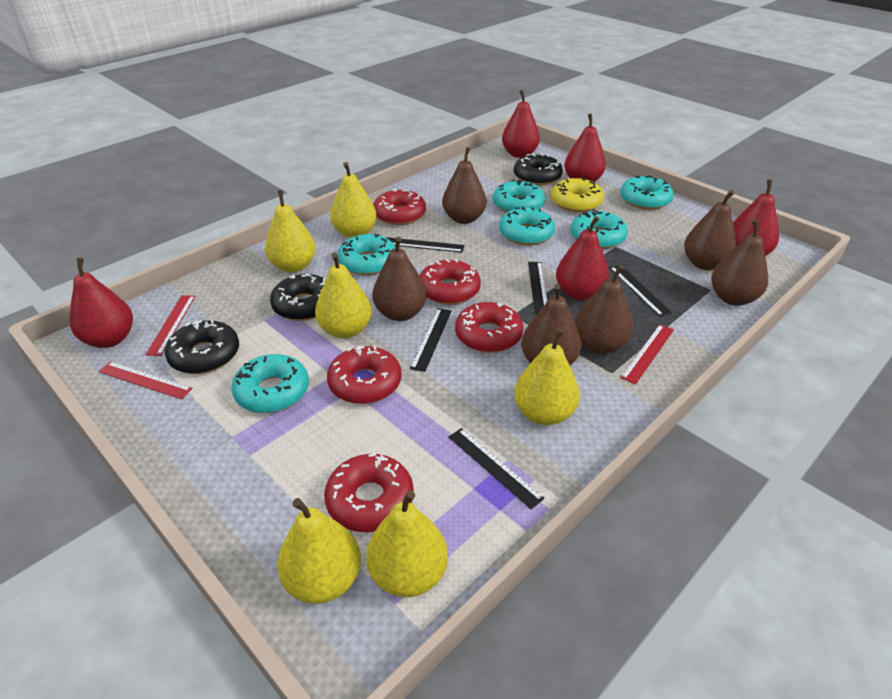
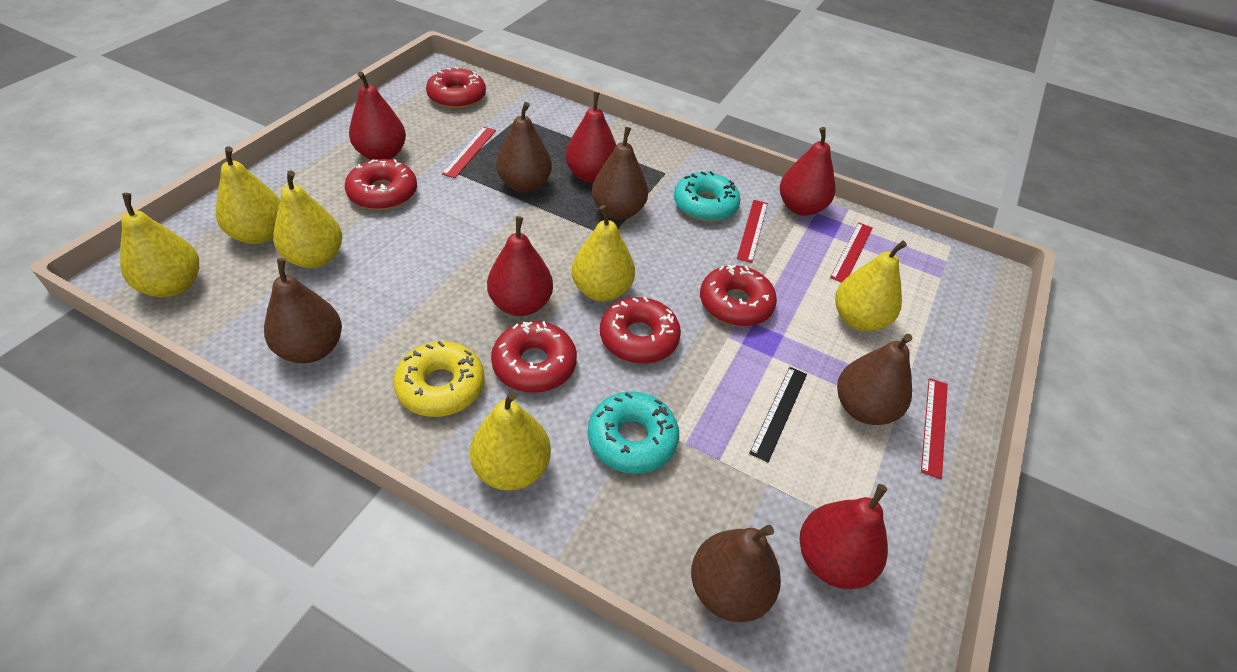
black donut: [165,319,239,374] [270,274,326,321] [514,153,563,186] = 3 -> none = 0
black ruler: [386,237,465,253] [410,308,451,372] [448,428,545,509] [528,262,547,314] [609,265,672,317] = 5 -> [749,367,807,462] = 1
brown pear: [372,237,427,321] [442,147,487,224] [521,284,581,365] [575,265,633,354] [684,190,737,270] [711,220,768,306] = 6 -> [264,258,342,363] [496,102,552,193] [592,127,648,220] [691,525,781,622] [837,334,913,425] = 5
red ruler: [98,361,193,399] [145,295,196,356] [620,324,674,384] = 3 -> [442,127,496,178] [737,200,768,263] [830,222,873,283] [921,378,948,479] = 4
turquoise donut: [232,354,309,413] [337,234,396,275] [493,180,545,213] [499,207,555,245] [570,210,628,249] [620,175,674,210] = 6 -> [588,391,679,474] [674,171,741,222] = 2

